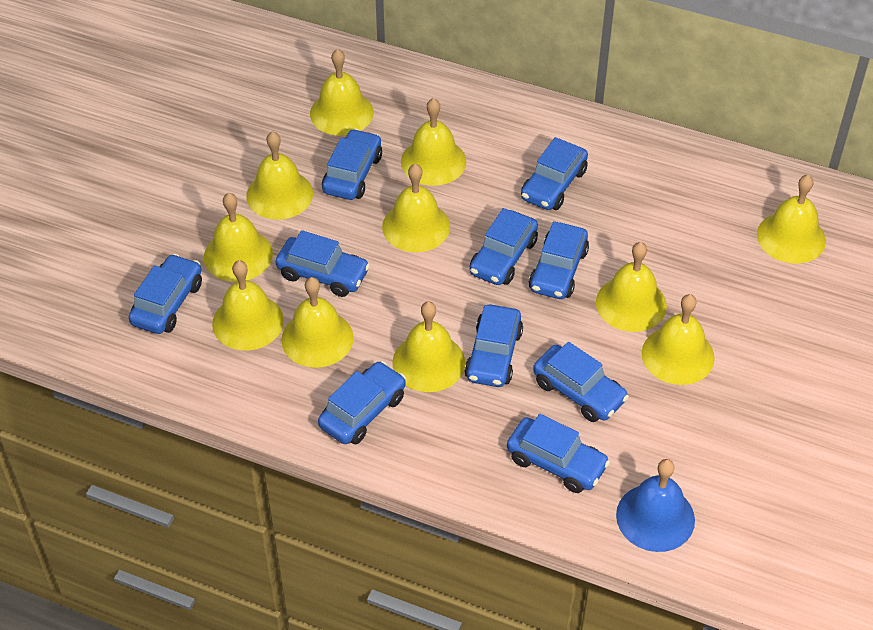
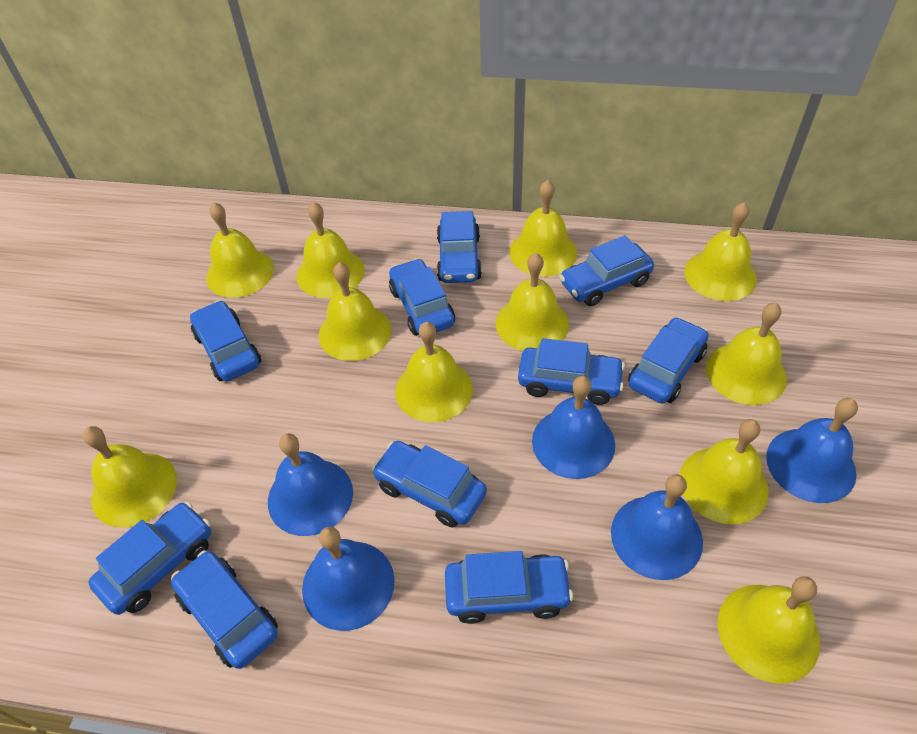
blue bell: [616,459,695,552] = 1 -> [268,433,353,536] [302,526,395,631] [532,376,615,479] [611,474,703,580] [766,398,858,503] = 5

